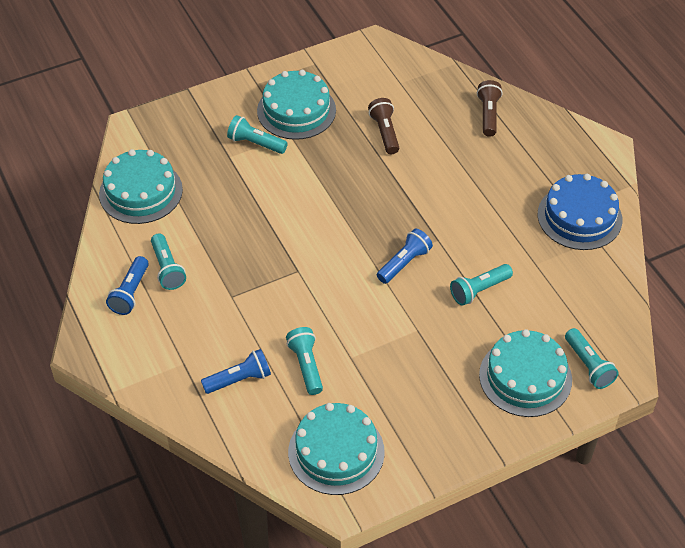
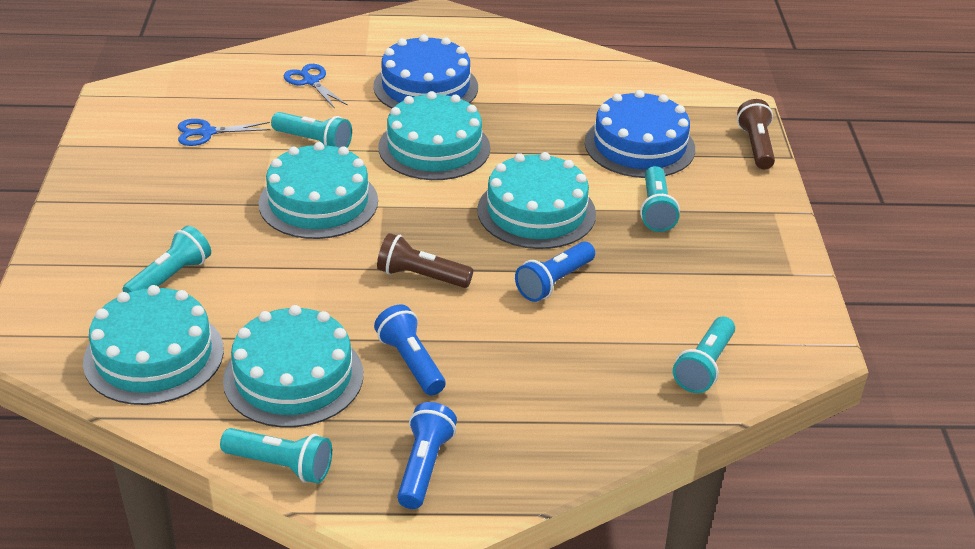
blue cake: [537,174,622,250] = 1 -> [373,34,478,109] [585,90,695,178] = 2
blue scissors: none = 0 -> [178,119,271,146] [283,64,348,109] = 2
turquoise cake: [99,149,183,224] [257,70,336,140] [288,403,385,495] [479,329,572,417] = 4 -> [83,285,224,405] [223,305,363,428] [259,142,378,239] [378,91,490,180] [477,152,596,249] = 5

